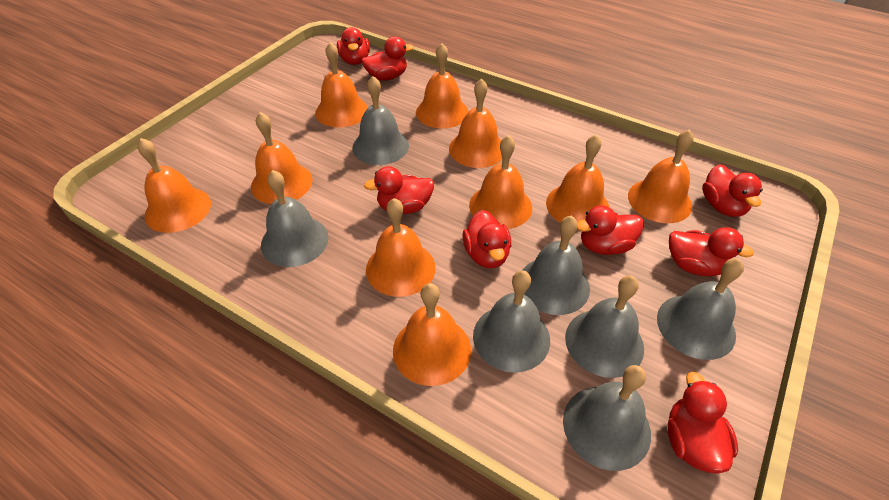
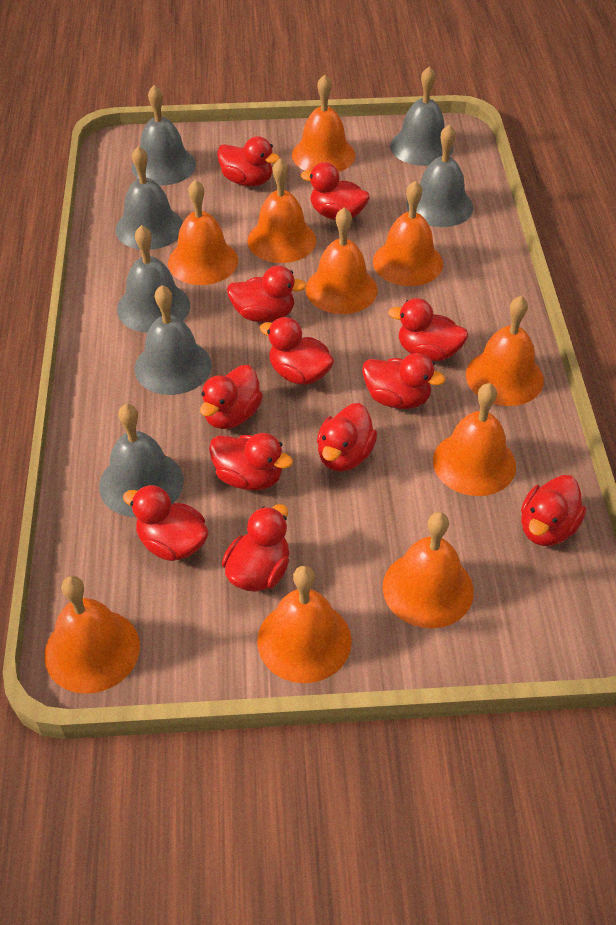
red duck: [337,27,370,65] [361,36,414,81] [364,166,434,214] [462,210,511,268] [577,205,644,255] [667,372,738,474] [669,227,754,276] [702,164,763,217] = 8 -> [123,485,209,561] [200,365,263,429] [209,433,293,491] [217,136,280,186] [222,504,289,592] [227,266,307,322] [260,317,334,385] [301,162,370,220] [317,403,377,472] [362,353,446,409] [388,298,468,361] [521,475,586,546] = 12

